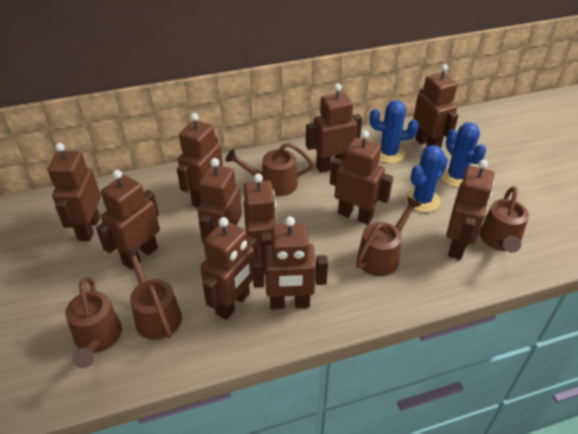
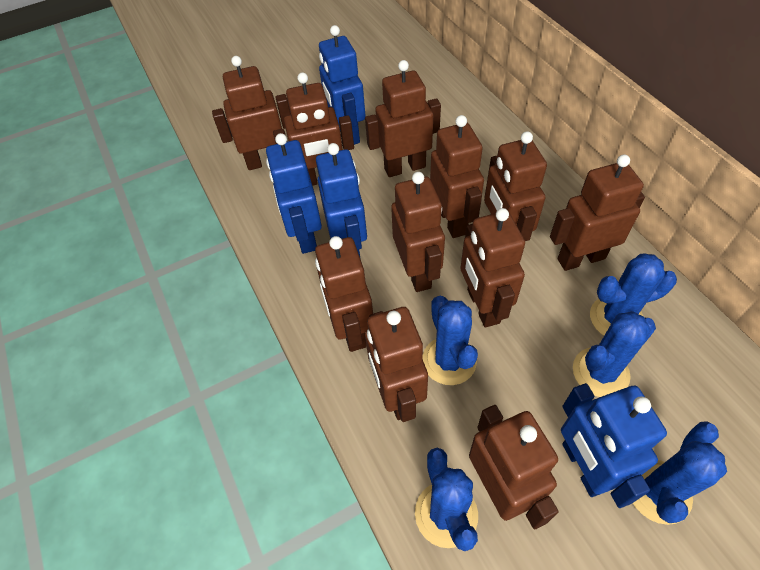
blue cactus: [370,100,419,163] [405,145,448,212] [441,122,486,188] = 3 -> [415,448,478,551] [422,296,478,385] [573,311,656,397] [590,253,677,335] [633,421,727,525] = 5
blue robot: none = 0 -> [266,133,322,254] [316,143,367,256] [319,25,366,145] [561,383,667,508] = 4
brown watering can: [65,277,122,368] [122,246,182,340] [226,143,314,196] [356,197,421,276] [479,187,529,253] = 5 -> none = 0

